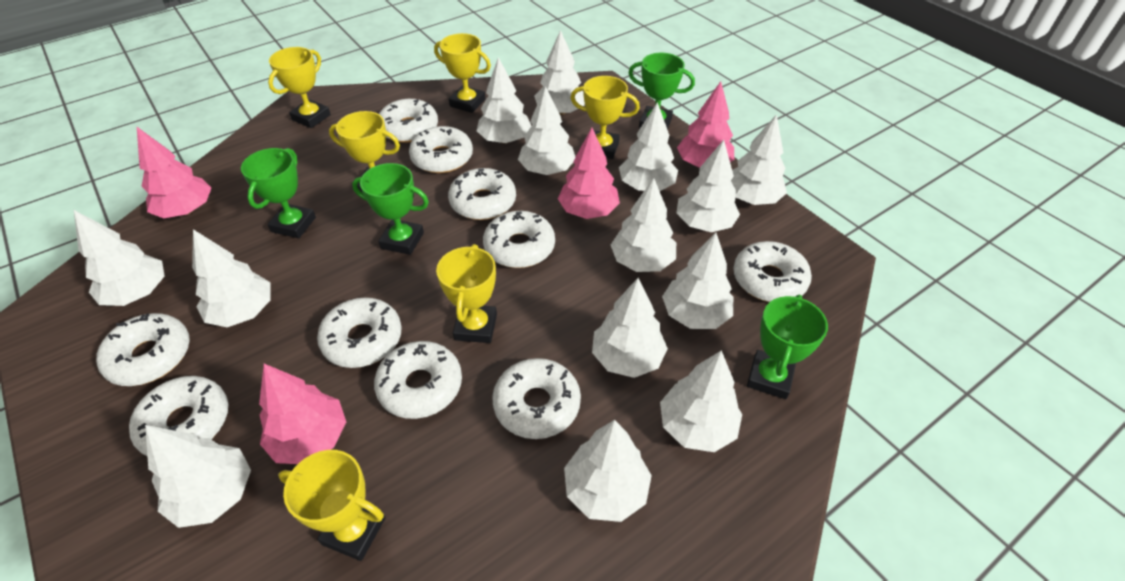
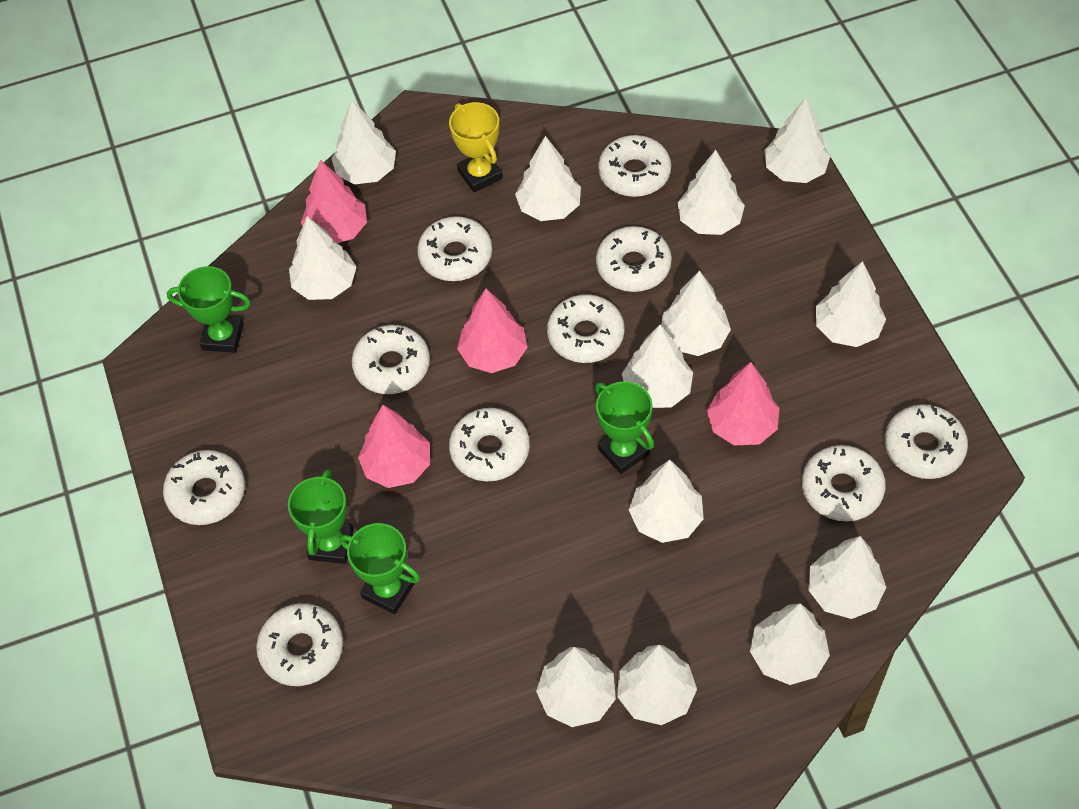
white tree: [74,210,165,306] [145,425,251,528] [192,229,271,327] [477,57,531,144] [518,86,575,175] [534,30,585,115] [564,420,652,522] [592,278,668,378] [611,178,676,272] [619,102,678,191] [660,350,742,452] [662,233,733,329] [676,140,740,232] [731,114,787,205] = 14 -> [289,216,356,300] [331,100,396,184] [515,136,581,221] [536,647,616,727] [617,645,697,725] [622,325,693,408] [629,460,704,543] [661,270,731,356] [677,150,745,235] [750,603,830,685] [764,97,830,183] [808,536,886,619] [816,261,886,347] = 13
yellow trophy: [268,47,331,128] [278,450,385,561] [329,111,400,193] [434,33,491,113] [436,244,497,343] [571,76,640,159] = 6 -> [449,102,503,192] = 1

